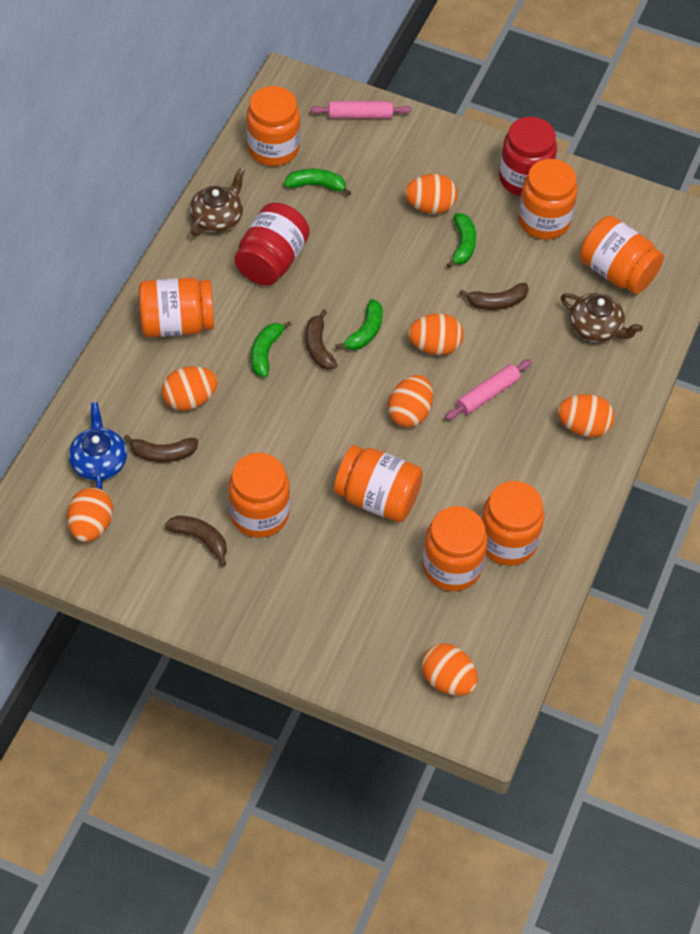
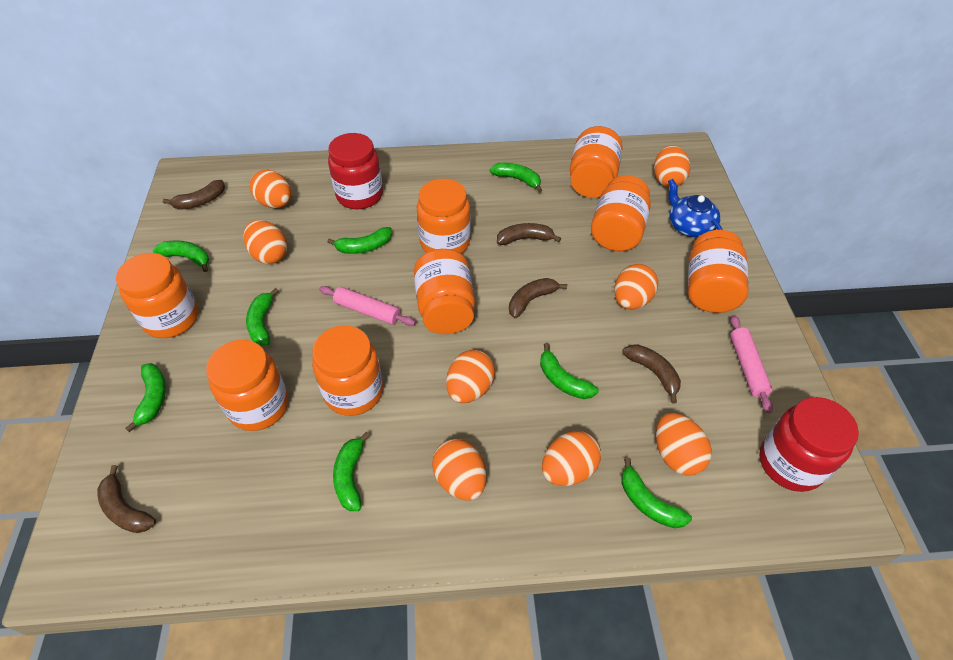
brown banana: [124,434,198,462] [165,516,227,566] [305,310,337,370] [459,283,529,310] = 4 -> [97,465,156,533] [163,180,225,210] [497,223,561,245] [509,278,567,318] [622,344,681,404] = 5
brown teapot: [190,168,245,236] [561,293,643,342] = 2 -> none = 0
green banana: [251,321,292,377] [284,169,351,196] [336,299,383,350] [446,213,476,268] = 4 -> [125,363,166,432] [153,240,209,272] [246,288,279,346] [327,227,392,254] [333,432,370,511] [490,163,542,192] [540,343,599,399] [622,458,692,528] = 8
orange egg: [67,487,113,542] [162,366,218,411] [388,375,433,427] [405,174,458,214] [408,313,464,355] [421,643,478,696] [558,394,615,437] = 7 -> [243,220,287,264] [250,170,291,208] [432,439,486,501] [446,350,495,403] [542,431,601,486] [614,264,658,310] [654,145,690,187] [656,413,712,475] = 8

